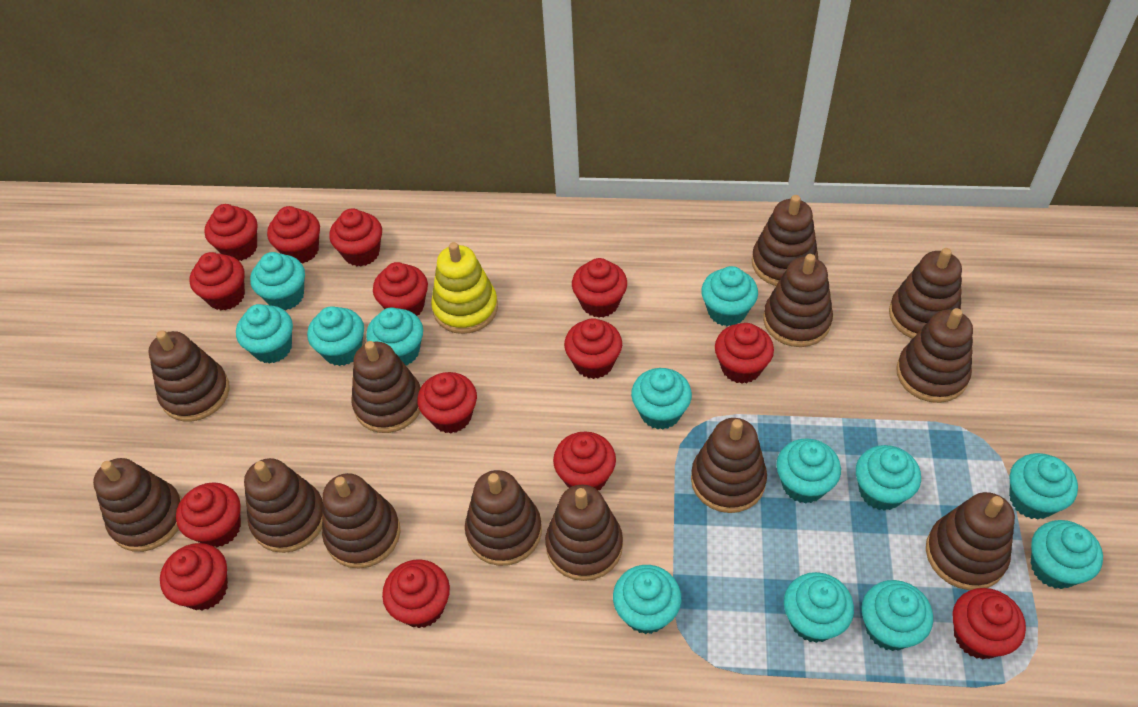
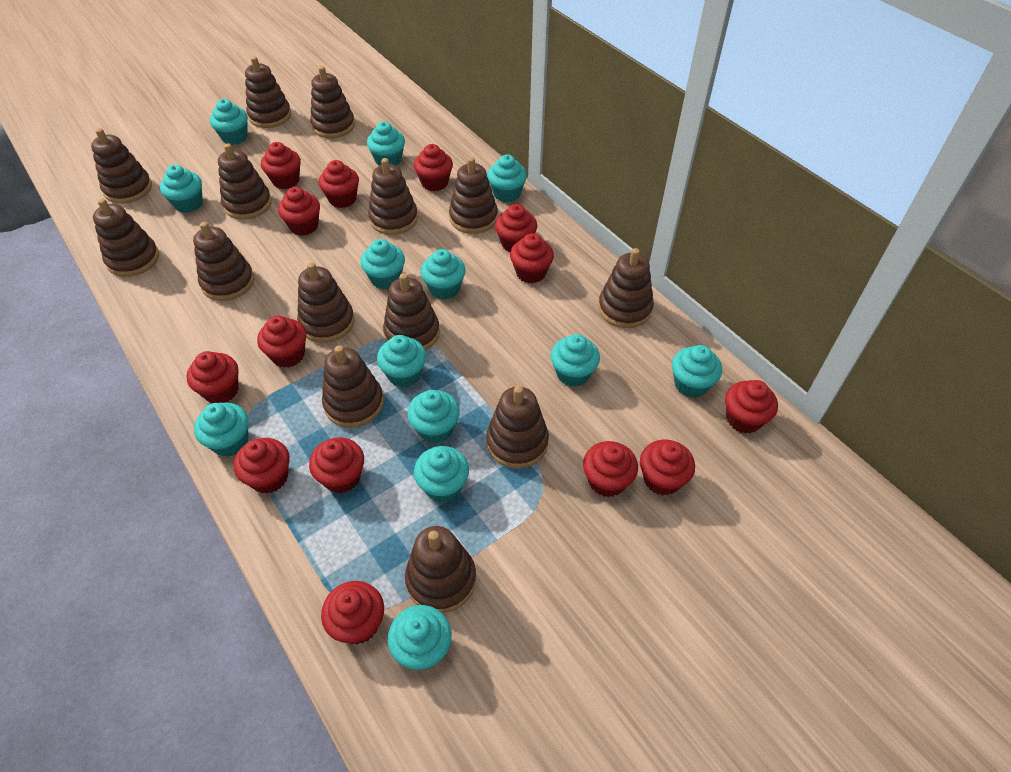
brown stacking toy: [93,458,182,552] [149,330,230,422] [244,458,323,553] [322,473,400,569] [352,341,421,433] [465,470,542,566] [545,485,623,581] [691,418,767,513] [752,195,818,286] [763,254,833,347] [889,248,962,339] [896,308,973,403] [926,492,1015,590] = 13 -> [91,128,152,204] [93,198,159,277] [193,222,254,301] [218,143,272,220] [245,56,291,128] [297,262,355,343] [310,66,355,138] [322,345,384,428] [368,158,418,235] [383,273,440,351] [405,526,476,613] [449,157,498,234] [486,386,549,468] [598,248,654,328] = 14
yellow stacking toy: [431,242,498,334] = 1 -> none = 0

